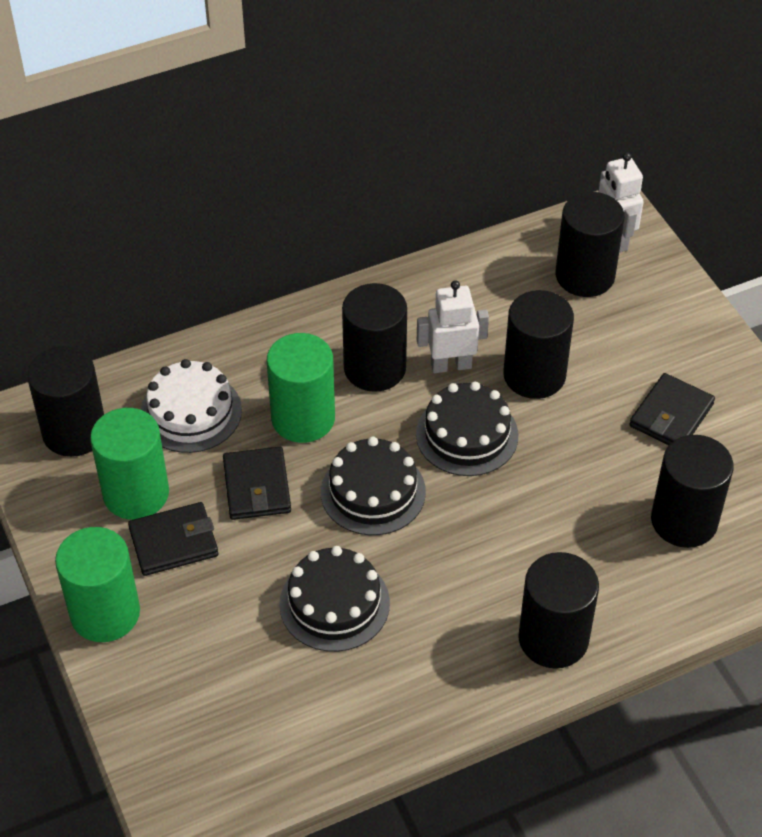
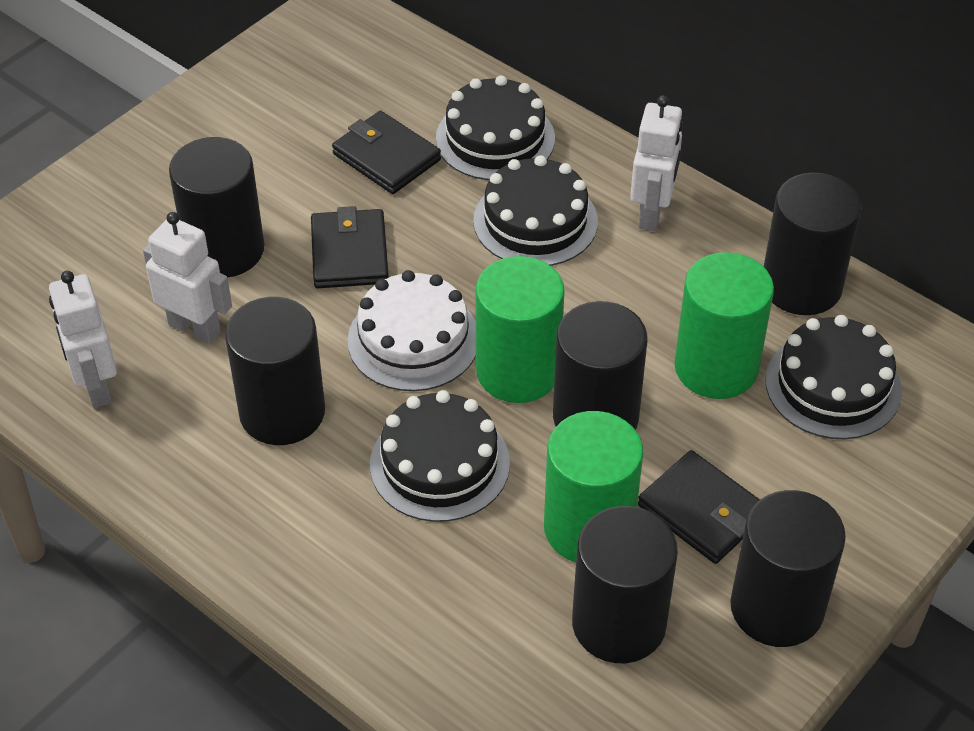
black cake: [279,546,390,652] [321,437,426,535] [416,381,518,476] = 3 -> [370,390,510,522] [436,75,555,180] [473,155,598,266] [765,315,902,440] = 4
white robot: [417,280,489,373] [598,152,644,252] = 2 -> [49,271,117,408] [143,212,232,344] [630,95,683,231] = 3

